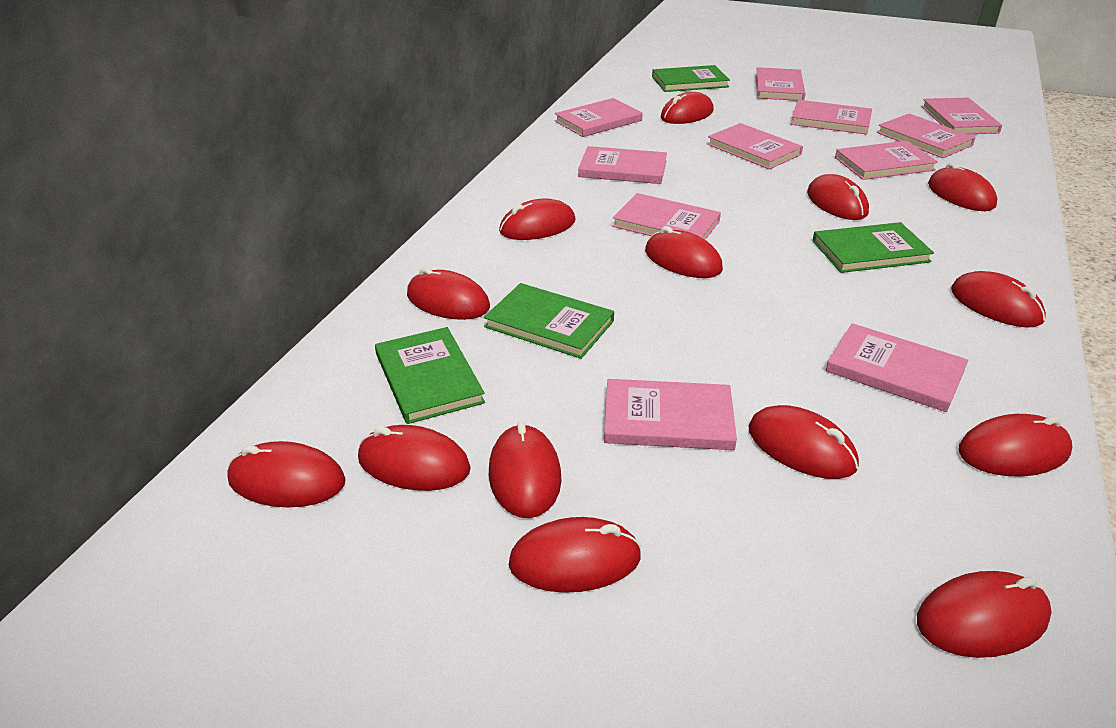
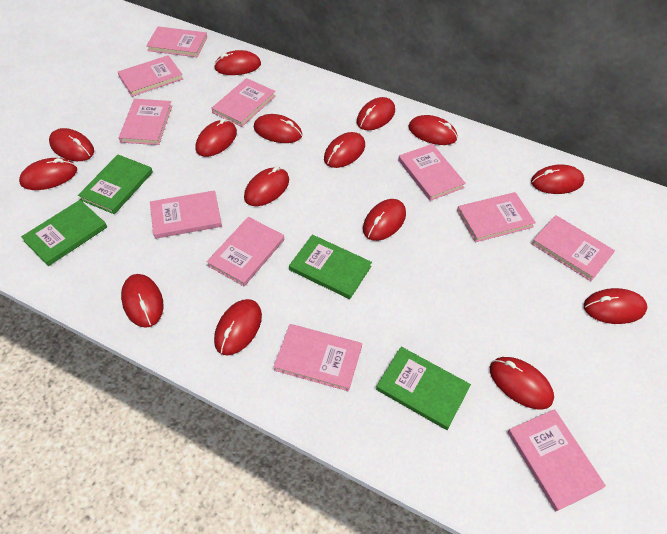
red mouse: [227,441,346,508] [358,425,471,491] [407,267,490,320] [489,422,561,518] [499,198,576,240] [509,517,642,593] [645,226,723,278] [660,92,714,124] [748,405,859,479] [807,174,869,220] [917,571,1052,658] [928,162,997,211] [951,271,1046,328] [958,414,1072,477] = 14 -> [19,158,77,190] [49,128,94,161] [121,274,164,328] [195,118,237,157] [214,50,261,75] [214,299,262,355] [244,167,289,206] [254,114,302,143] [324,132,365,168] [357,97,395,130] [363,199,406,241] [408,115,458,145] [490,357,554,410] [531,165,584,194] [584,288,647,324] = 15

